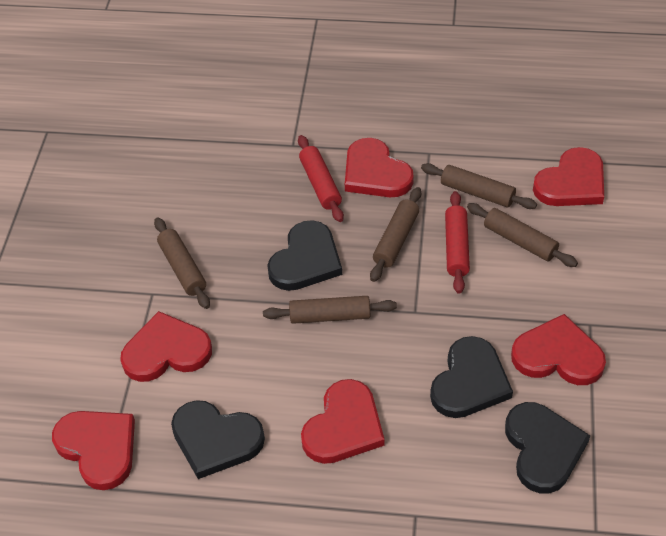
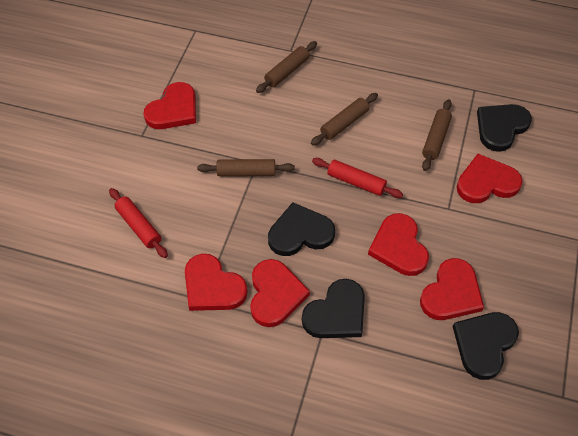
brown rolling pin: [154,218,210,309] [263,296,397,324] [370,187,421,282] [421,163,537,209] [467,203,578,267] = 5 -> [197,159,295,176] [256,41,317,93] [311,93,378,146] [422,99,452,171] = 4

